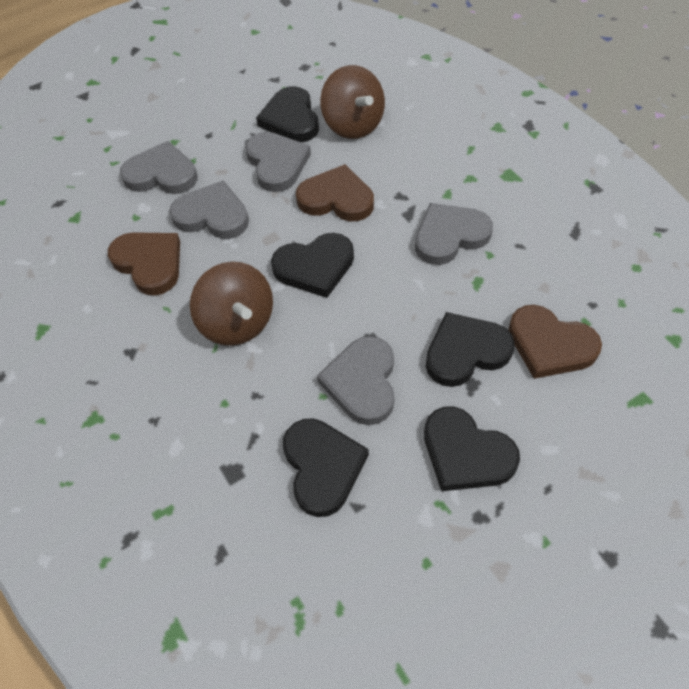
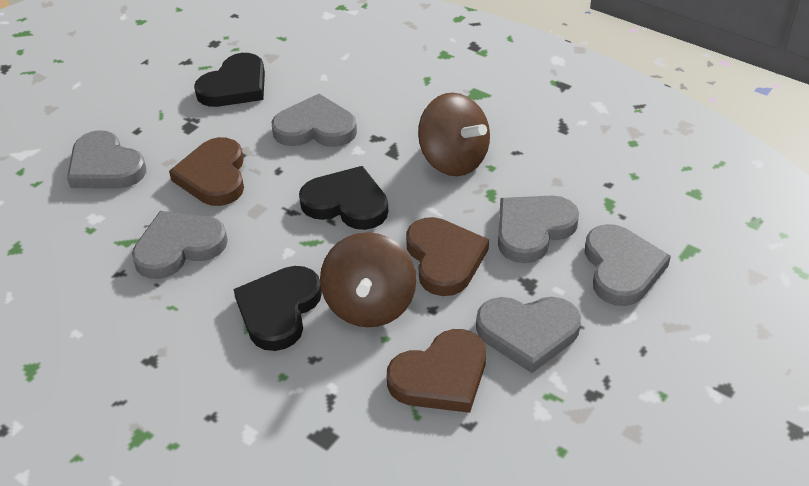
black heart: [256,86,319,142] [271,233,354,298] [283,418,369,517] [424,407,520,491] [426,312,515,387] = 5 -> [194,53,265,107] [234,266,322,351] [299,166,389,230] = 3
grey heart: [120,141,197,194] [169,180,249,239] [245,132,311,192] [317,336,395,425] [415,203,493,265] = 5 -> [67,130,146,189] [132,211,228,279] [272,94,357,147] [476,297,581,373] [498,195,579,263] [585,224,671,306] = 6

